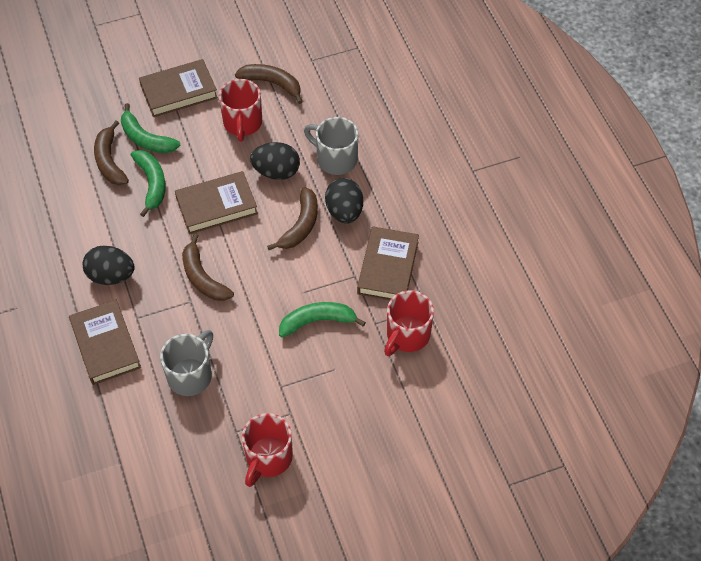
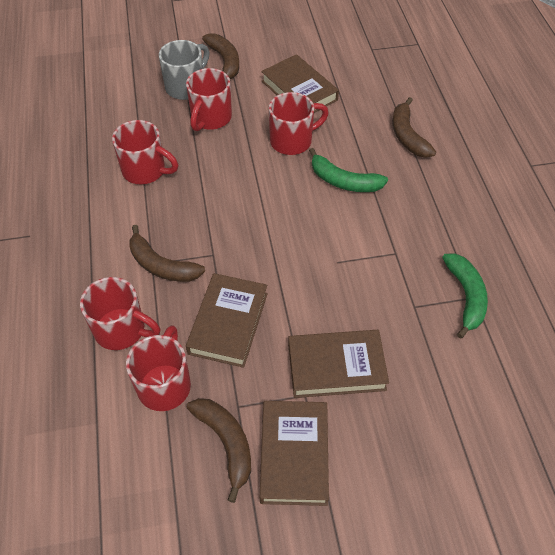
black egg: [83,246,135,285] [250,142,300,180] [325,178,363,224] = 3 -> none = 0
green banana: [121,103,180,153] [131,150,166,217] [279,302,366,337] = 3 -> [309,148,388,192] [442,253,488,339] = 2
grey mug: [160,330,213,396] [304,117,358,175] = 2 -> [159,40,210,100] = 1
red mug: [219,79,262,142] [242,413,293,487] [384,290,434,356] = 3 -> [80,277,160,350] [112,120,178,184] [126,325,191,411] [186,68,232,131] [269,92,329,155] = 5

